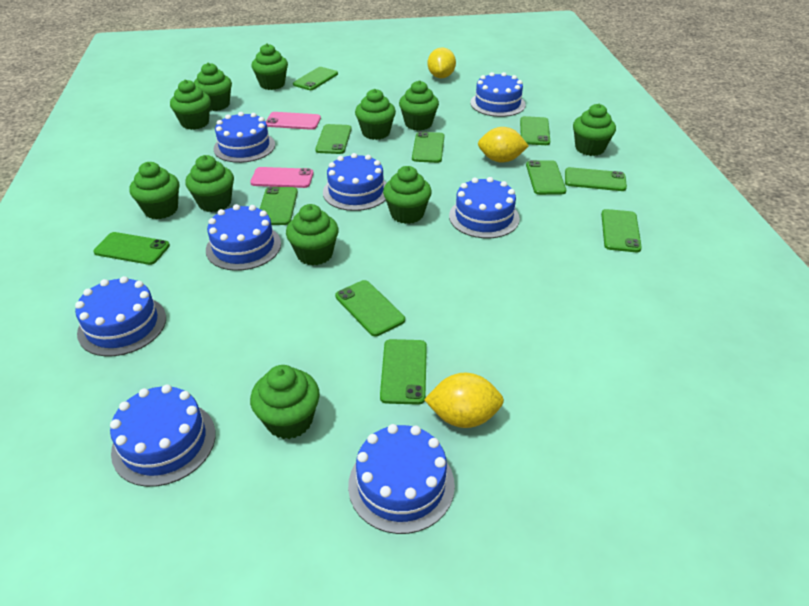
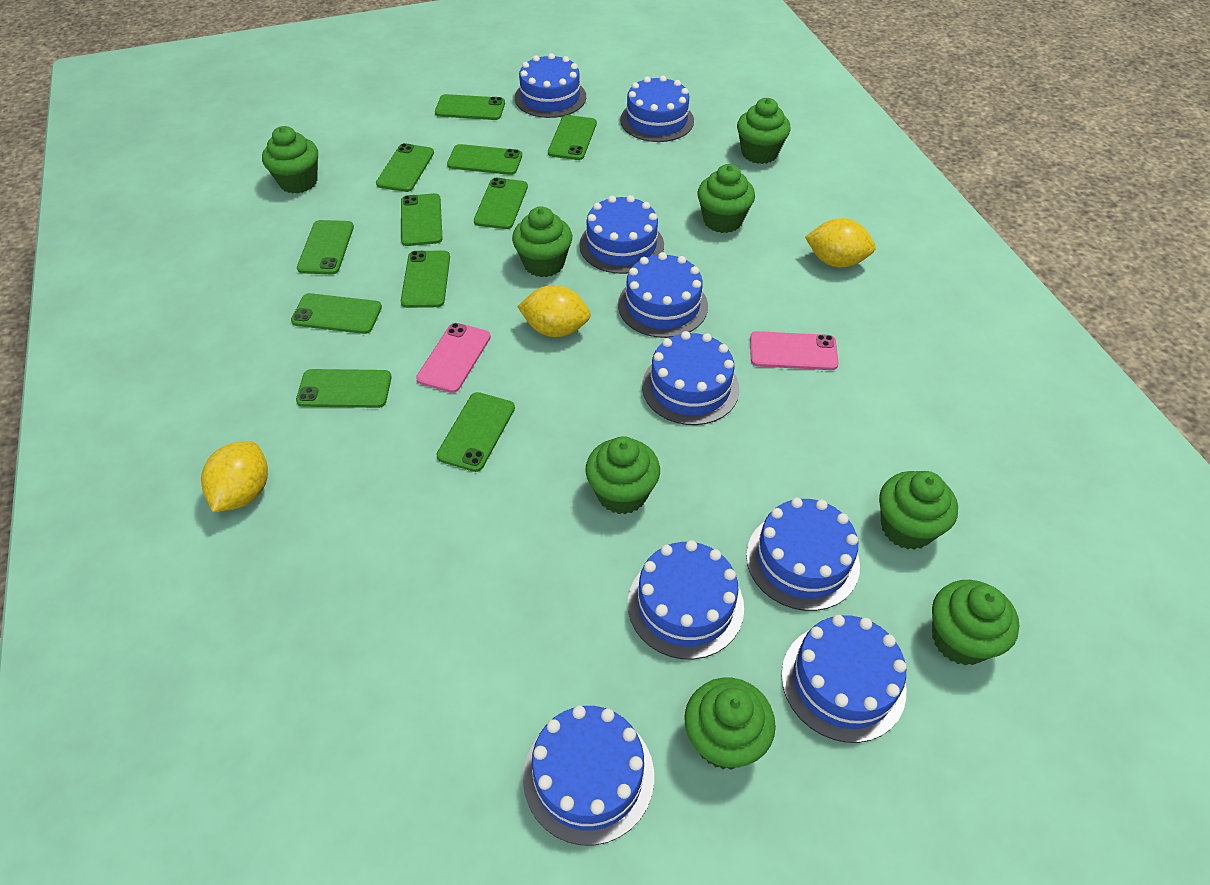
blue cake: [75,276,166,357] [110,384,216,487] [206,204,281,271] [213,112,275,163] [323,153,386,211] [348,424,455,534] [449,177,520,238] [470,72,526,117] = 8 -> [515,53,586,118] [523,705,654,845] [580,195,664,274] [618,252,708,338] [620,76,694,142] [628,540,744,659] [642,331,739,425] [746,498,860,611] [781,615,906,743] = 9
green cupcake: [130,162,179,219] [170,80,211,130] [185,155,234,212] [194,63,232,111] [250,365,320,439] [251,43,288,90] [286,204,339,266] [355,89,396,140] [383,166,432,224] [399,80,439,131] [573,104,616,156] = 11 -> [262,126,318,194] [512,207,572,277] [585,436,660,514] [684,678,776,769] [697,164,755,233] [737,98,791,164] [879,471,958,550] [932,580,1019,666] = 8

